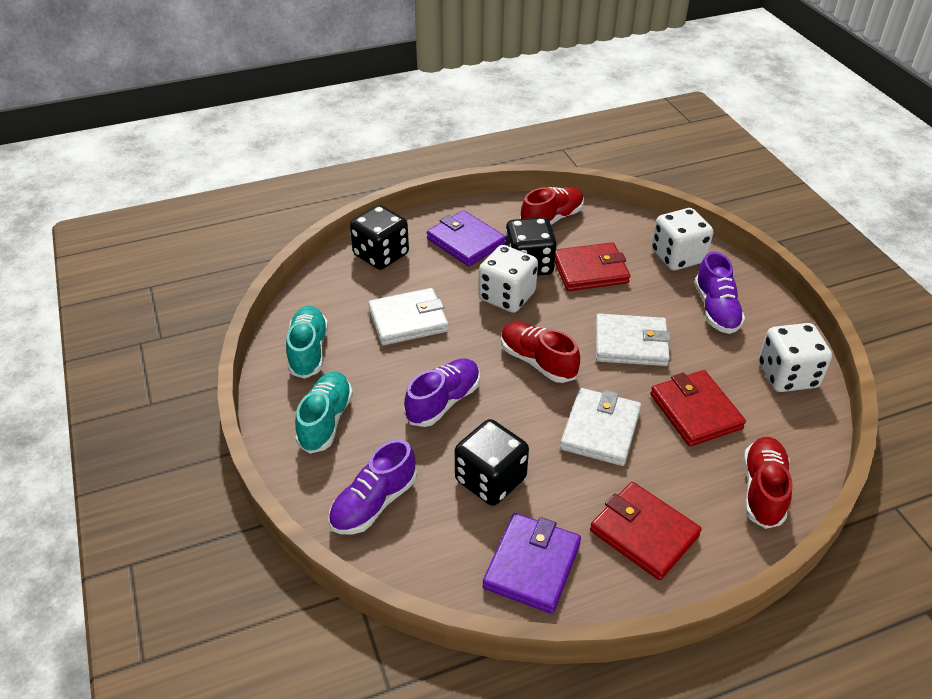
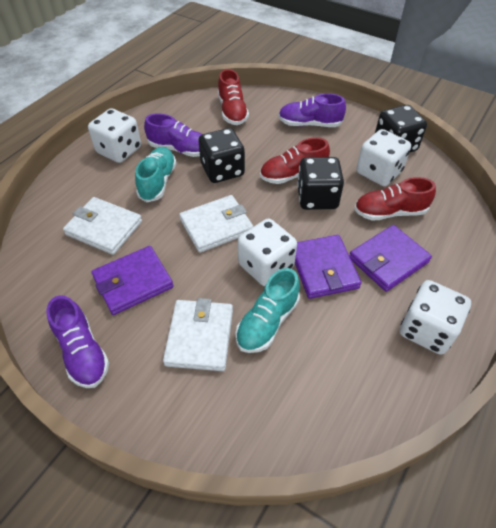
purple wallet: [427,210,506,266] [483,513,581,614] = 2 -> [91,246,174,315] [295,235,362,299] [349,225,432,292] = 3
red wallet: [555,242,630,291] [590,482,702,580] [650,370,746,447] = 3 -> none = 0
white dice: [478,245,538,313] [651,208,713,271] [759,323,832,392] = 3 -> [88,108,141,163] [238,218,297,286] [356,129,411,186] [400,280,471,355] = 4

